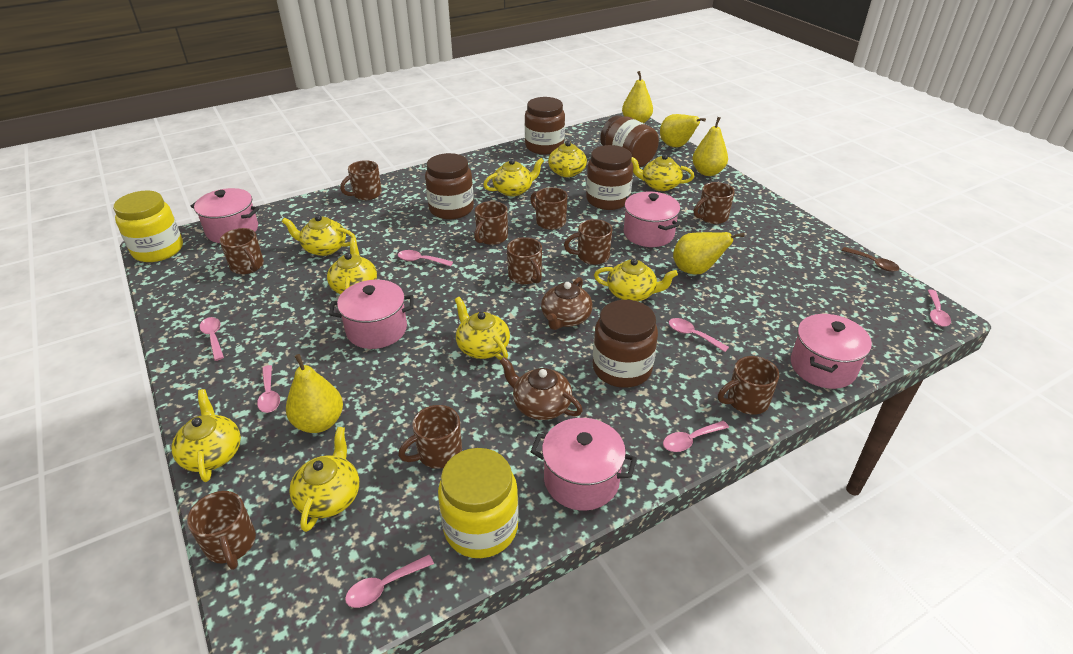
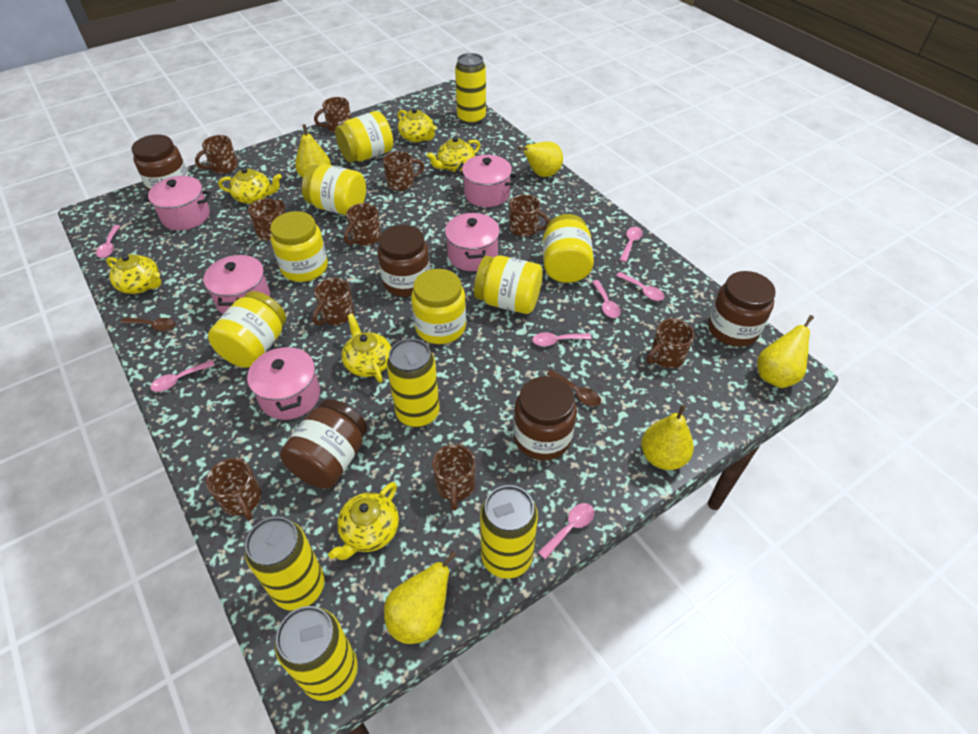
brown spoon: [842,247,900,272] = 1 -> [120,317,176,332] [546,370,601,407] = 2
brown teapot: [499,357,583,420] [541,277,593,330] = 2 -> none = 0
yellow can: none = 0 -> [245,517,325,611] [275,606,358,701] [387,338,440,428] [455,53,486,125] [480,485,538,579] = 5
yellow jar: [113,190,183,262] [438,448,519,558] = 2 -> [208,291,286,368] [270,211,328,282] [302,164,366,215] [335,111,393,162] [411,269,466,344] [474,256,543,314] [543,214,594,283] = 7
yellow teapot: [172,389,241,482] [282,215,356,256] [289,427,359,532] [327,238,377,294] [455,297,510,360] [483,158,544,196] [548,141,587,177] [594,258,678,301] [631,154,694,191] = 9 -> [106,254,161,294] [218,167,282,204] [328,482,399,560] [342,314,391,383] [398,108,436,142] [426,136,480,172] = 6

